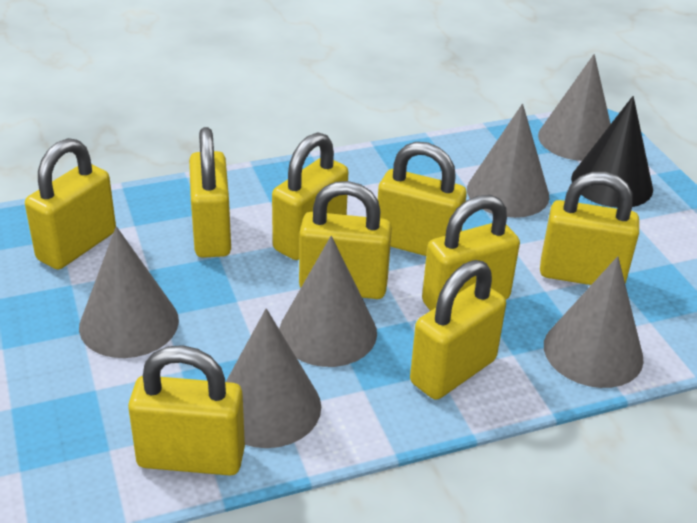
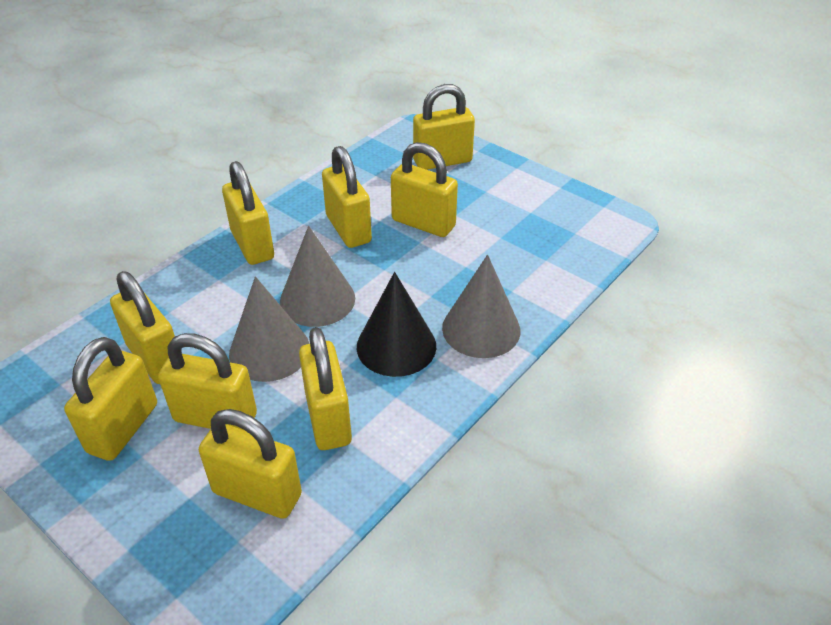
grey cone: [79,226,179,358] [226,308,321,448] [279,236,377,367] [467,104,550,218] [538,54,611,161] [544,256,644,388] = 6 -> [229,276,309,382] [280,226,355,327] [442,255,520,358] = 3

